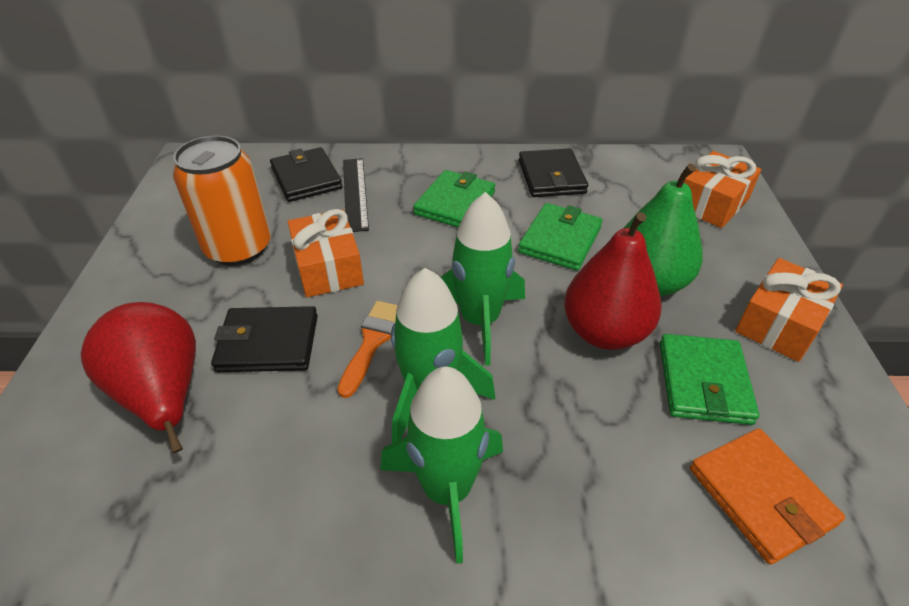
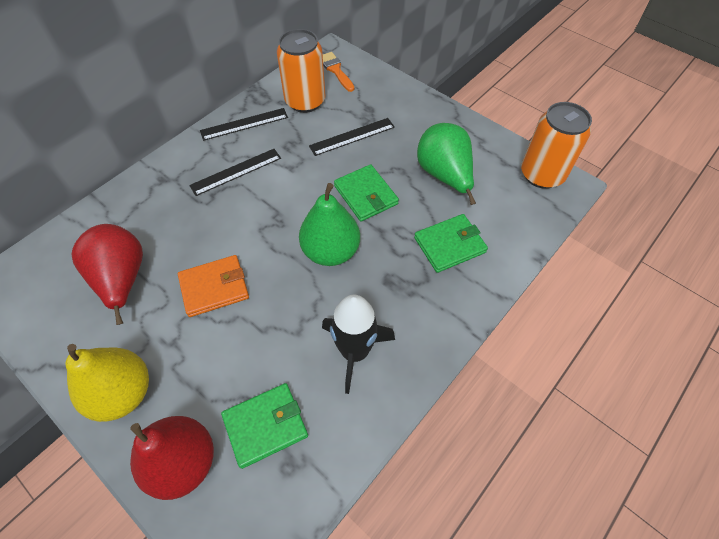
black rocket: none = 0 -> [322,295,395,394] = 1
black ruler: [343,158,369,232] = 1 -> [189,149,281,196] [200,108,288,141] [309,118,395,156] = 3
black wallet: [211,306,318,372] [270,147,343,202] [519,148,588,197] = 3 -> none = 0
green pear: [624,164,703,296] = 1 -> [299,183,360,266] [417,123,476,205] = 2
green rocket: [380,367,503,564] [391,268,495,443] [441,192,525,366] = 3 -> none = 0
orange can: [173,136,271,266] = 1 -> [277,29,325,113] [521,102,592,189] = 2
orange gift: [288,209,364,297] [684,151,761,228] [735,258,843,362] = 3 -> none = 0
yellow pear: none = 0 -> [65,344,149,422] = 1

